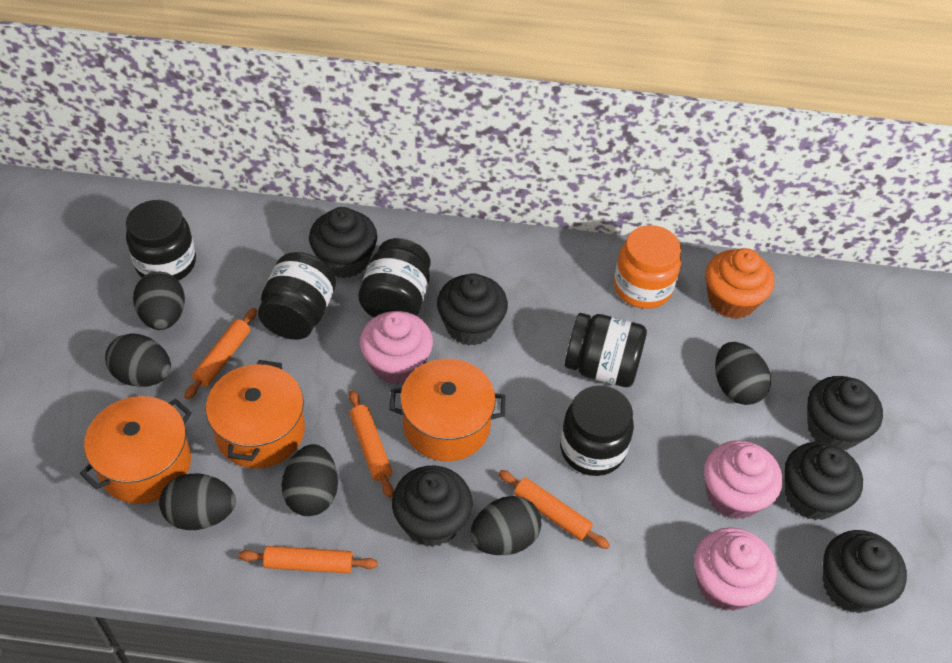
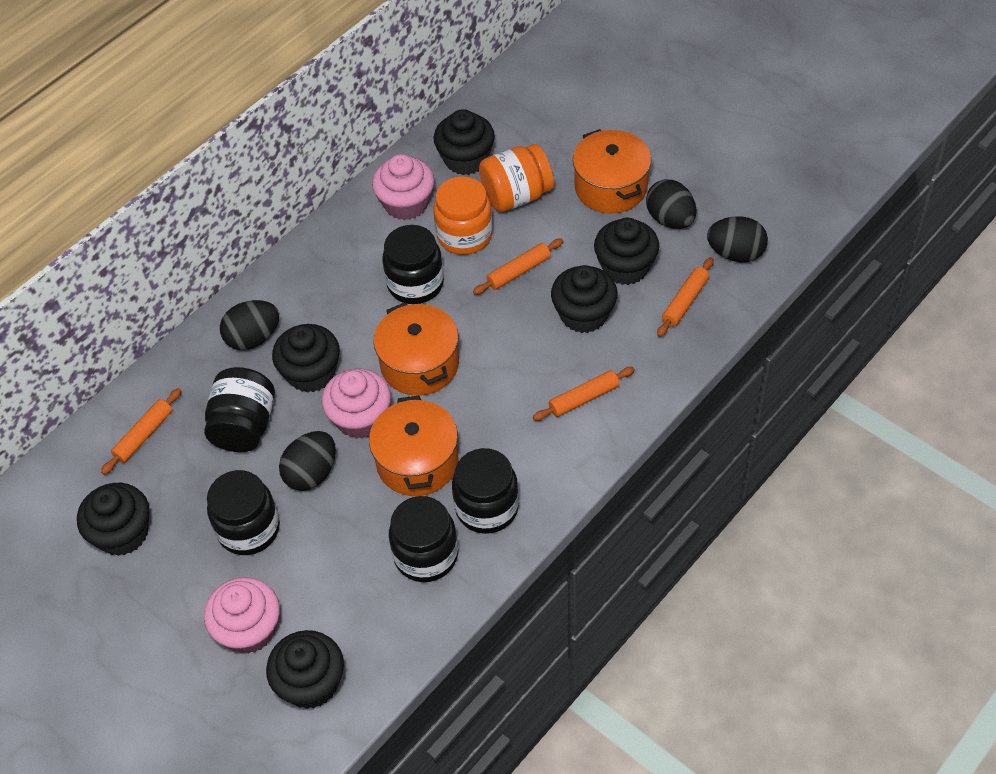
black egg: [105,333,171,387] [133,272,185,330] [159,474,236,530] [282,444,338,516] [470,496,541,555] [715,342,771,405] = 6 -> [220,300,279,350] [279,431,336,491] [646,179,696,229] [707,216,768,262] = 4
orange cupcake: [706,248,774,319] = 1 -> none = 0
orange jar: [614,225,681,309] = 1 -> [434,176,493,255] [479,144,554,212] = 2

